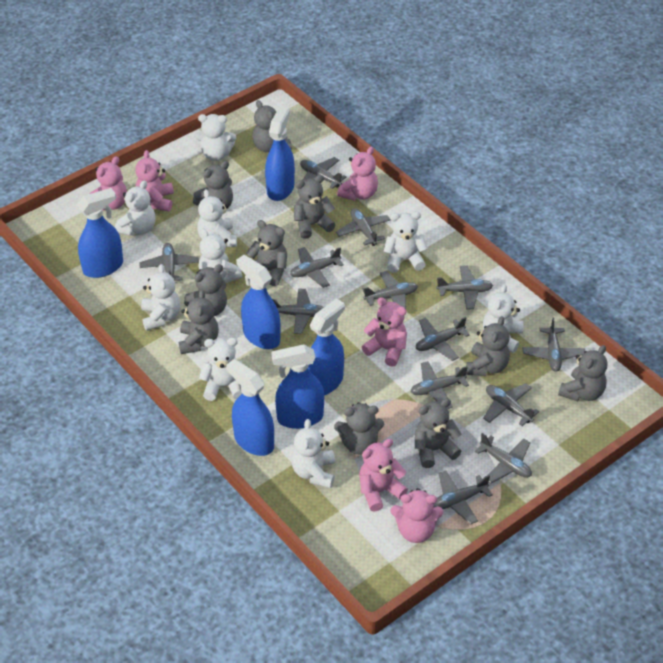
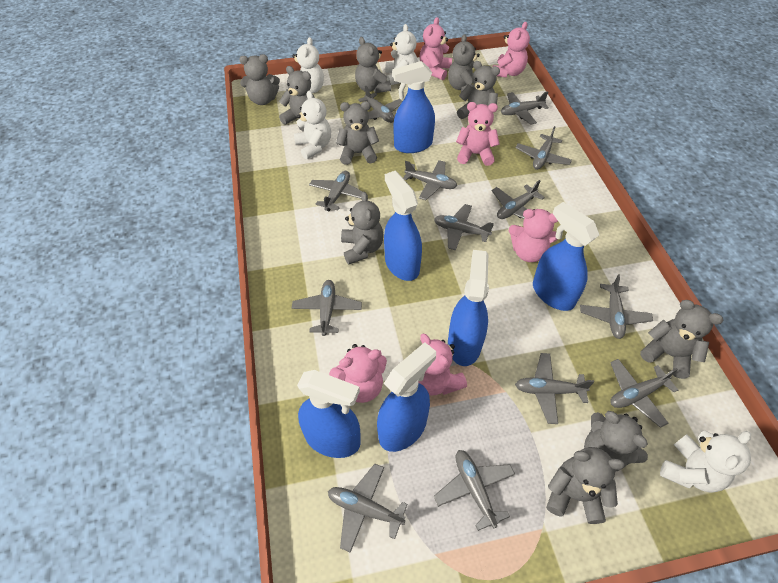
white teddy bear: [115,180,156,236] [141,264,180,331] [195,114,236,161] [197,189,237,247] [198,229,242,283] [199,338,242,401] [291,419,335,488] [383,211,428,273] [483,284,523,353] = 9 -> [292,37,324,93] [294,91,331,159] [385,24,418,85] [660,431,751,493] = 4

